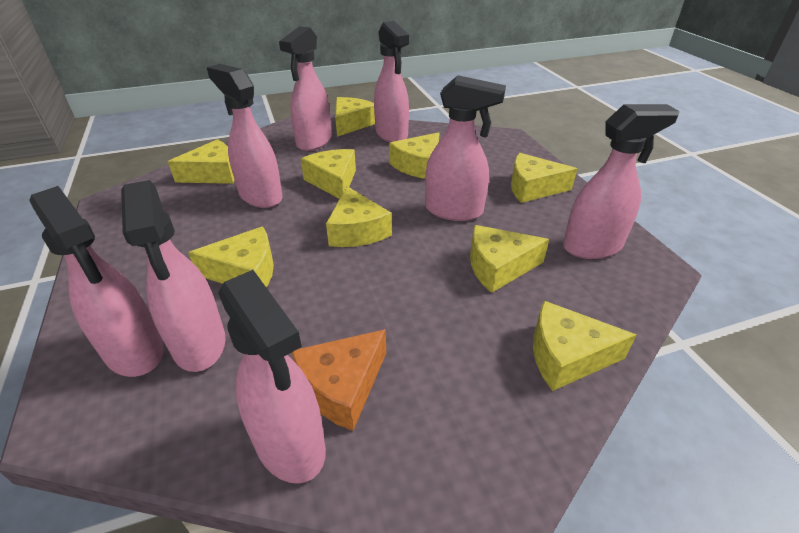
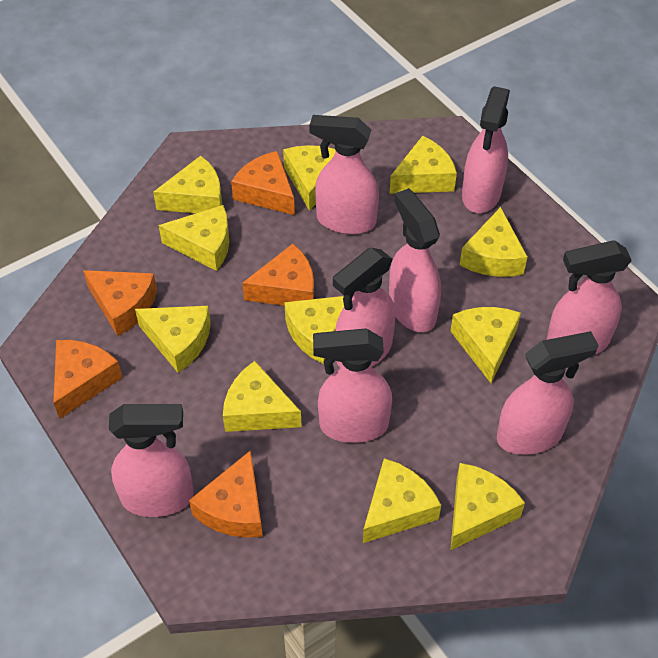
orange cheese: [292,329,386,431] = 1 -> [53,340,123,419] [83,270,157,336] [189,450,263,538] [231,151,295,215] [242,244,314,306] = 5
yellow cheese: [168,139,234,184] [188,226,274,287] [301,149,356,199] [326,186,392,247] [335,97,375,137] [389,132,439,179] [470,225,549,293] [511,153,577,203] [533,301,636,391] = 9 -> [135,306,211,373] [153,156,222,213] [159,205,229,271] [223,361,302,432] [283,145,336,211] [284,296,344,364] [363,458,441,543] [389,136,457,194] [450,307,521,383] [451,463,525,550] [460,207,527,277] = 11

